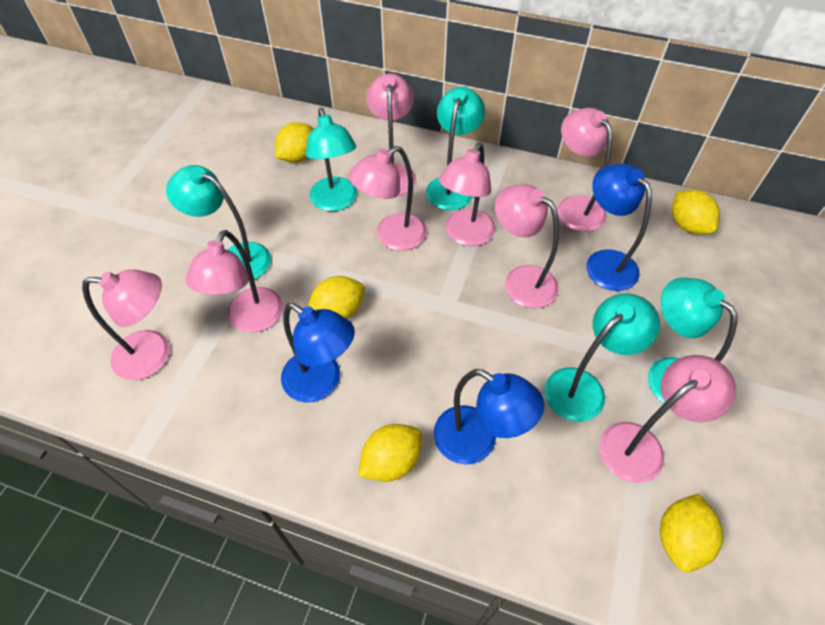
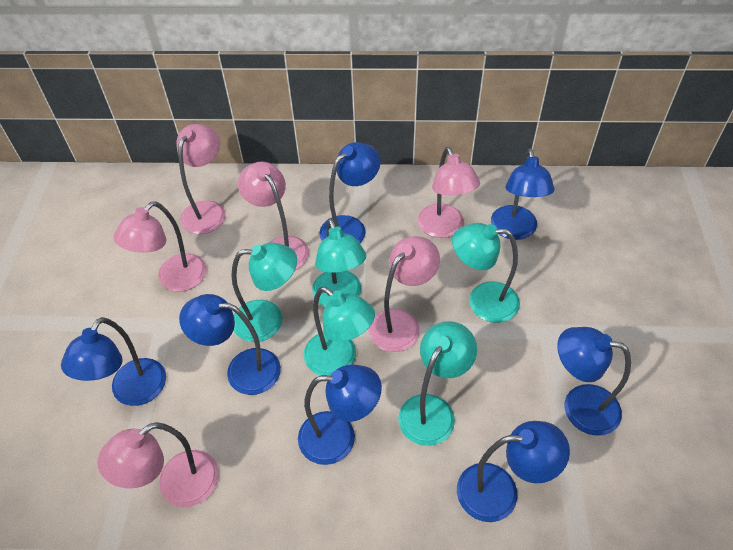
blue lamp: [281,303,355,403] [433,369,544,464] [586,163,652,291] = 3 -> [61,317,166,406] [179,294,281,395] [298,364,382,465] [319,142,381,243] [457,421,570,522] [491,148,555,240] [557,327,631,436] = 7
pink lamp: [82,269,170,380] [186,230,283,333] [349,146,427,251] [366,73,416,196] [439,142,495,246] [495,184,559,308] [557,108,612,232] [599,355,736,483] = 8 -> [97,422,219,507] [114,201,207,292] [176,124,226,234] [238,162,309,270] [368,236,440,352] [418,147,480,238] = 6
yellow lemon: [275,122,314,163] [308,276,365,319] [358,424,422,482] [660,494,723,573] [672,190,720,234] = 5 -> none = 0

